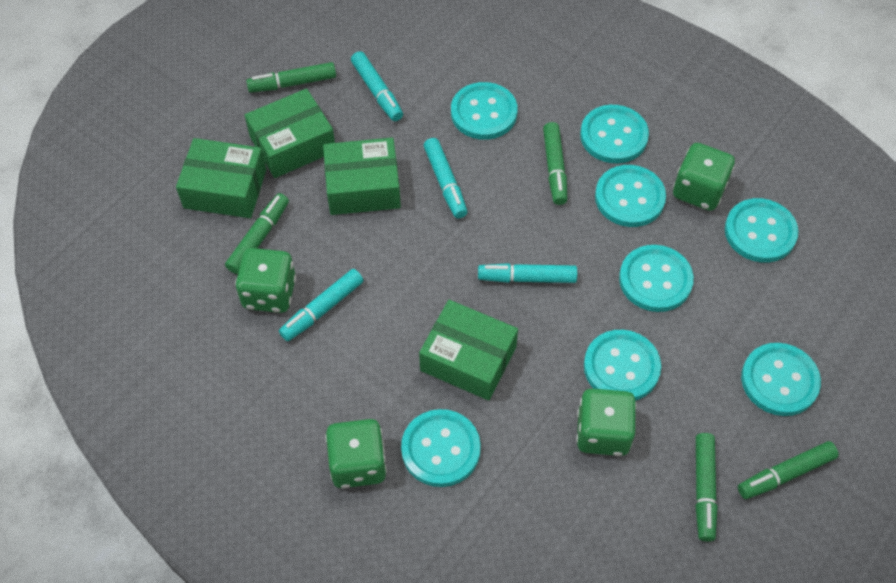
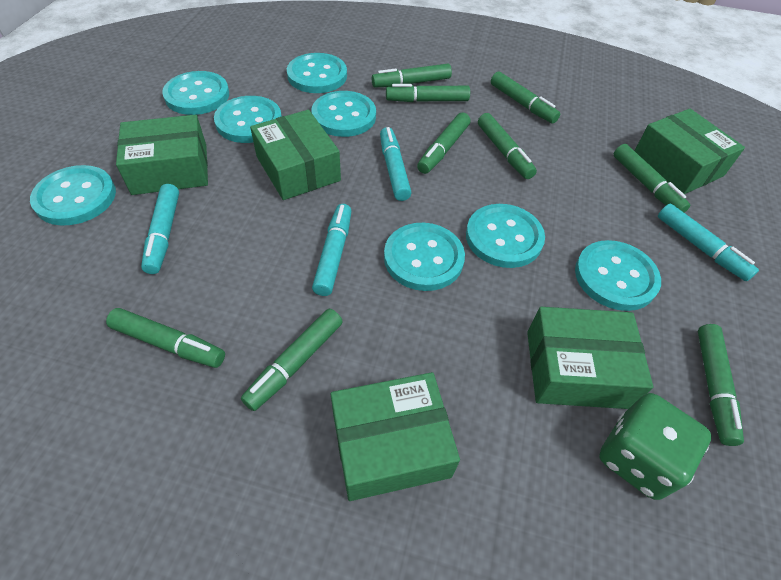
green box: [176,138,266,218] [245,88,335,178] [323,138,401,215] [419,300,518,400] = 4 -> [116,115,208,195] [250,110,341,200] [331,372,460,501] [527,307,653,409] [635,109,745,194] = 5
green dice: [235,248,296,313] [325,419,387,488] [576,389,637,456] [673,143,735,211] = 4 -> [599,393,712,500] = 1
green marker: [225,193,289,274] [246,62,336,93] [543,122,567,205] [695,433,718,542] [738,441,839,499] = 5 -> [106,308,225,368] [241,309,343,411] [372,64,452,88] [386,84,470,102] [417,112,470,174] [478,113,537,179] [491,71,560,124] [614,144,690,213] [698,324,744,446] = 9

